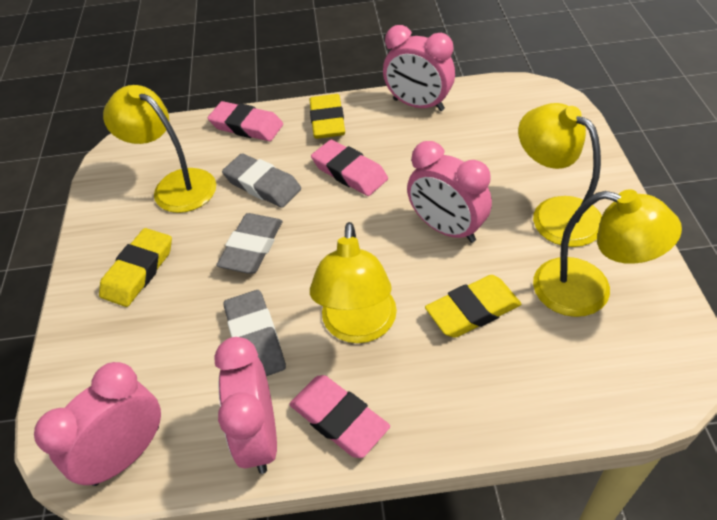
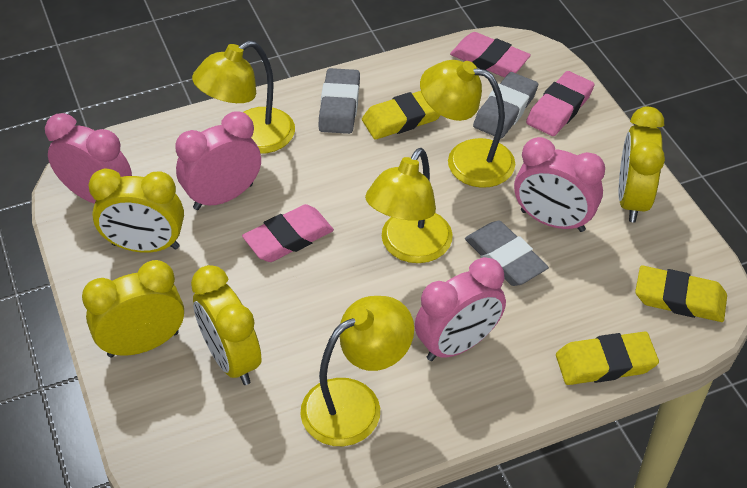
yellow clock: none = 0 -> [82,260,184,358] [89,168,184,253] [191,265,262,385] [619,107,665,222] = 4

